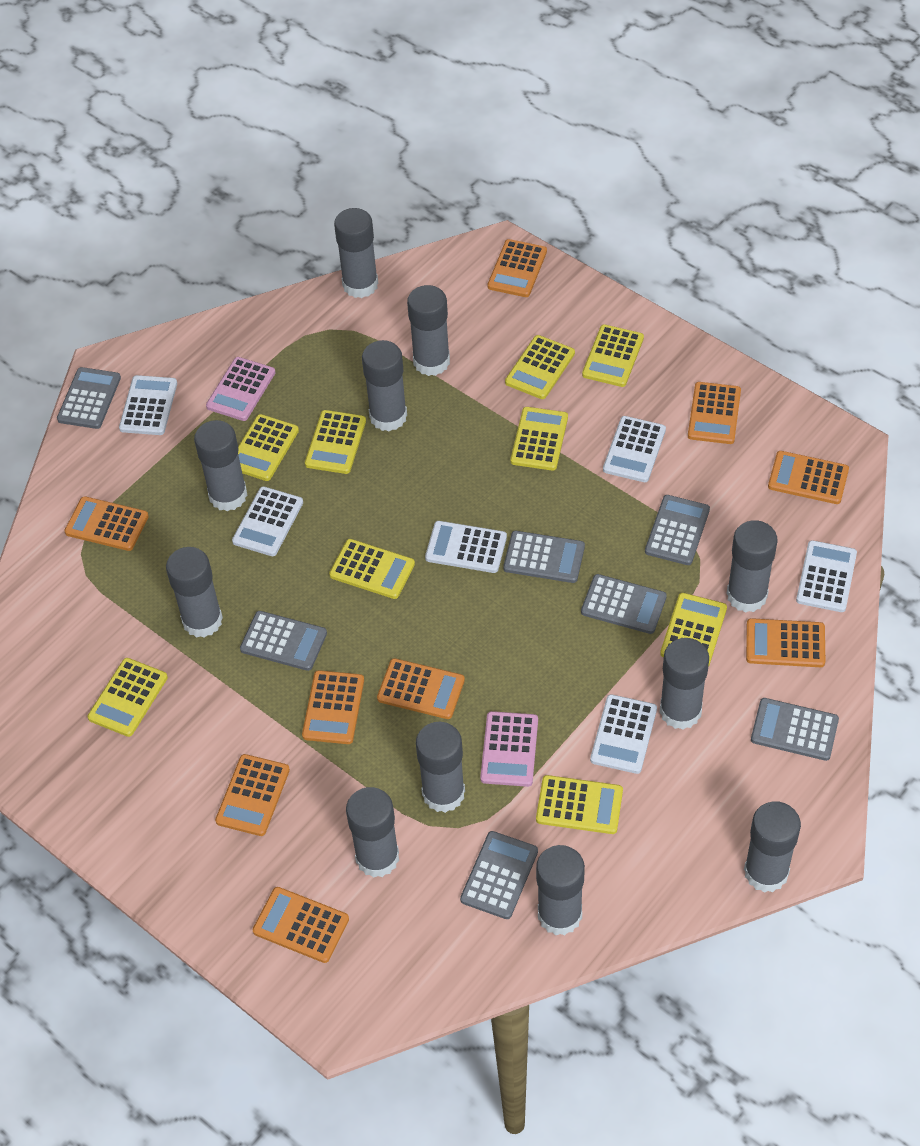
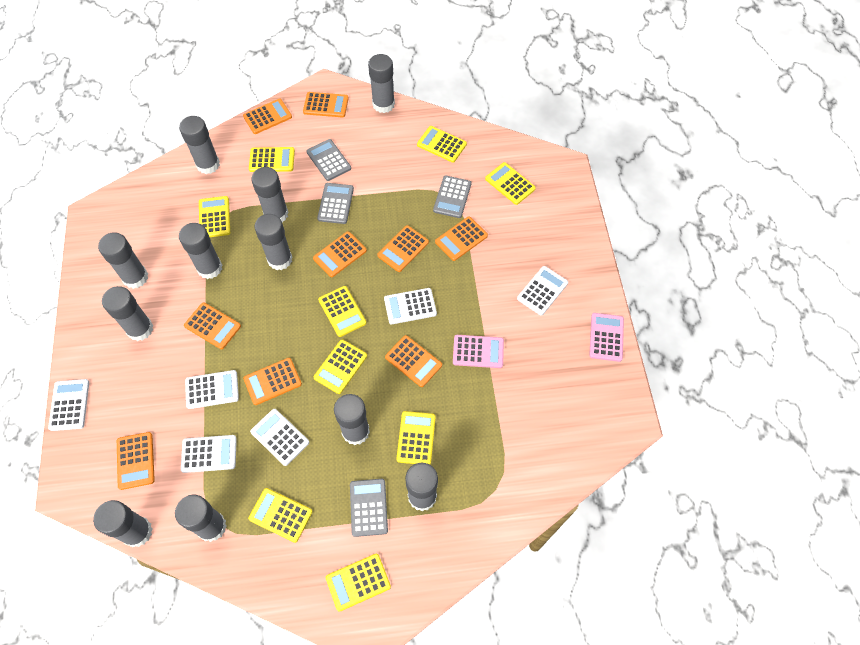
grey calculator: [57,367,121,429] [240,611,327,671] [460,831,538,919] [503,531,585,583] [581,574,667,634] [645,495,710,565] [751,698,839,761] = 7 -> [307,139,351,181] [317,183,354,224] [350,479,388,537] [433,176,471,218] = 4

